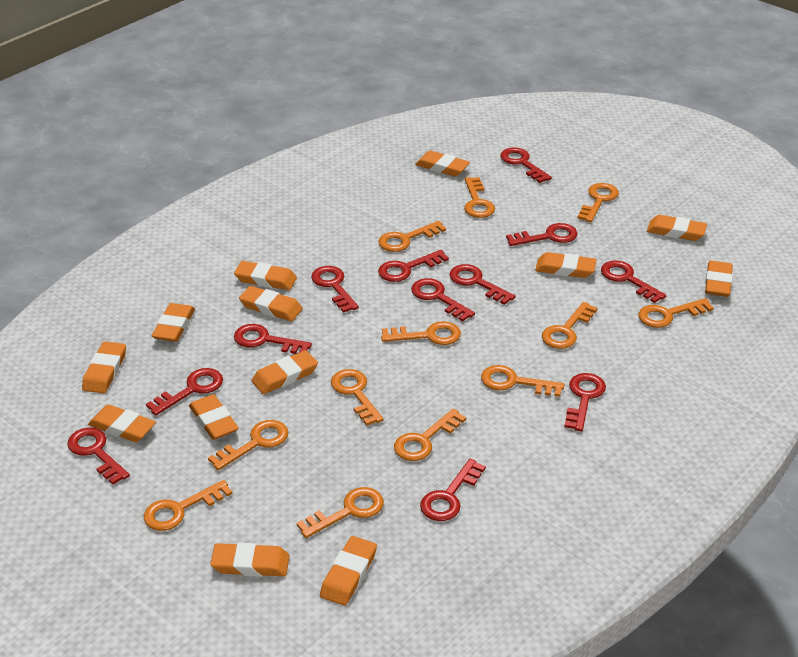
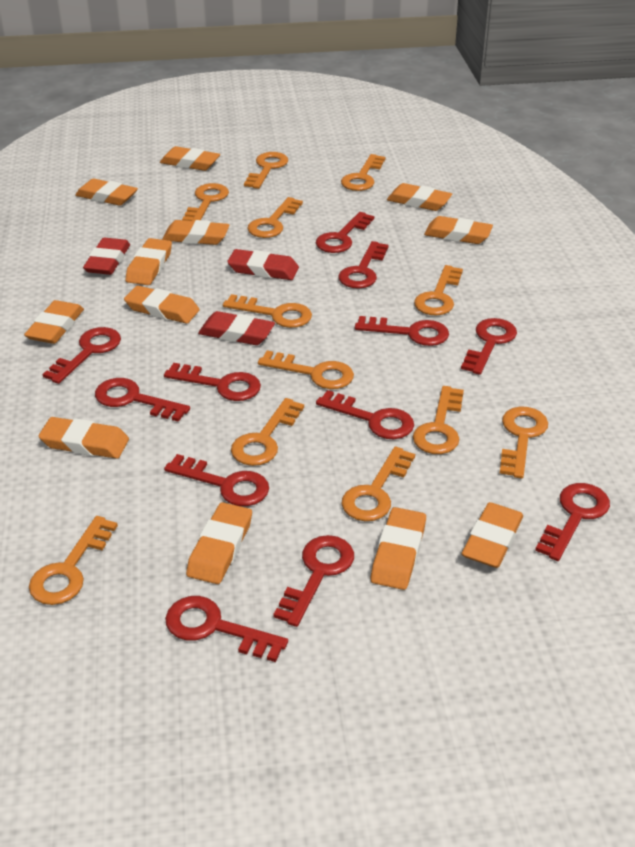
orange eraser: [82,341,126,393] [88,404,156,442] [152,303,195,342] [189,394,239,440] [210,543,289,577] [234,261,297,290] [239,286,303,321] [252,350,318,394] [320,536,377,606] [415,151,470,177] [535,252,597,278] [647,215,707,241] [705,261,733,297] = 13 -> [24,300,84,344] [39,417,129,459] [75,178,138,206] [124,285,200,324] [125,238,172,285] [160,146,220,171] [162,220,229,245] [186,502,252,584] [371,507,426,590] [387,183,452,211] [424,216,493,244] [462,502,523,568] = 12
red eraser: none = 0 -> [83,238,130,275] [198,311,275,345] [227,249,299,280] = 3

